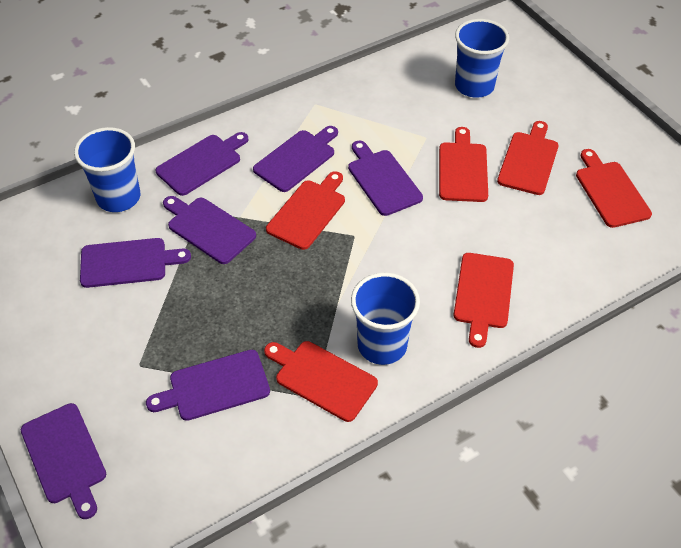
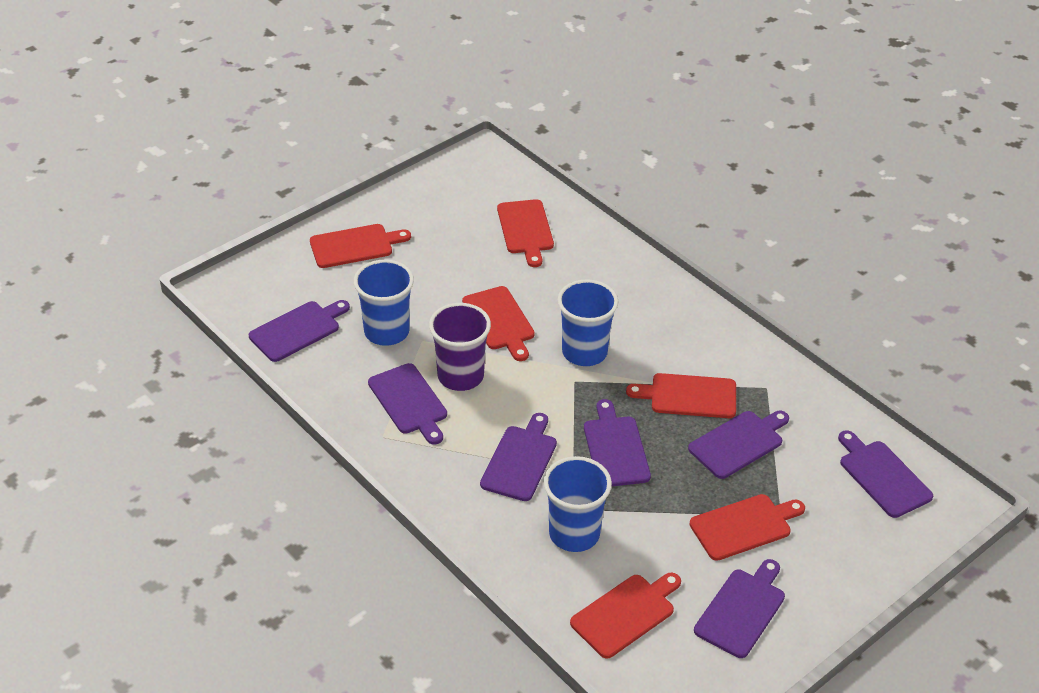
purple cup: none = 0 -> [429,303,491,391] = 1

